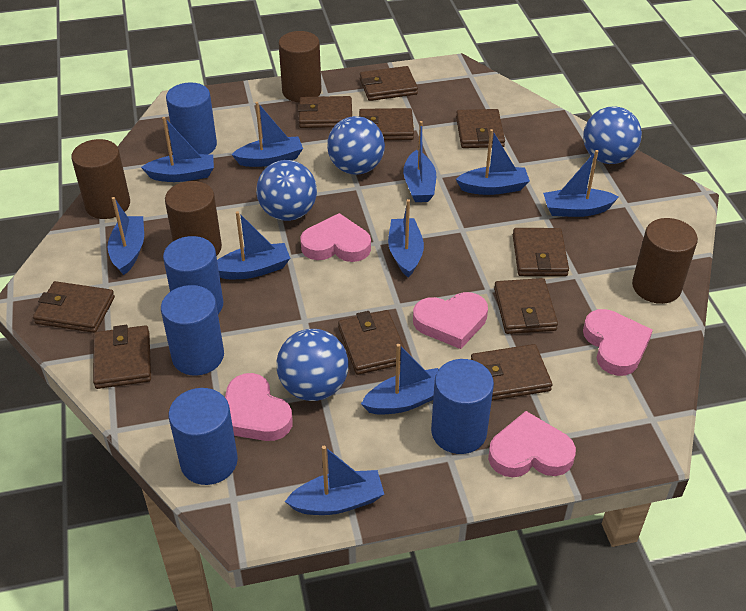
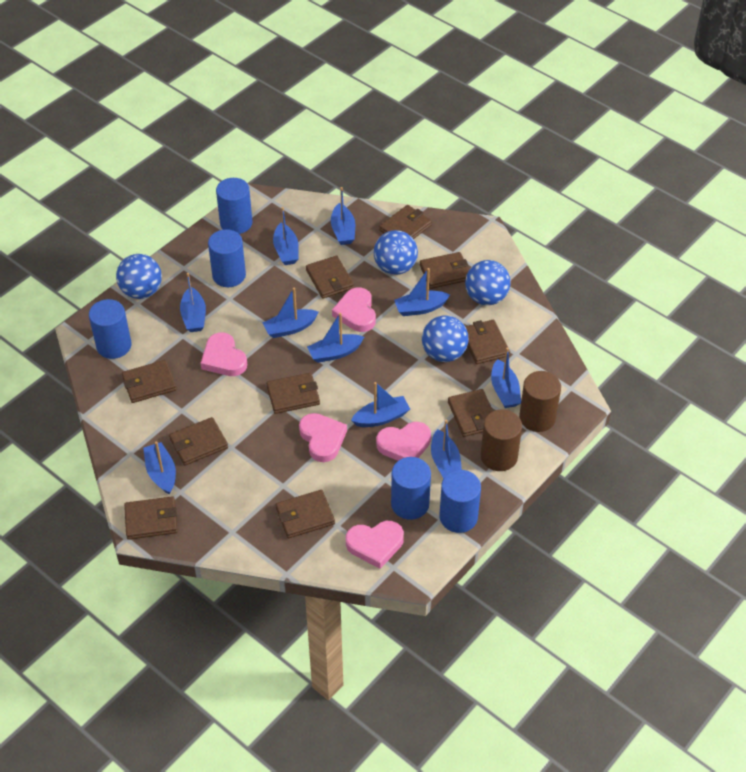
brown cylinder: [71,139,130,219] [165,181,222,256] [278,31,322,102] [632,218,698,304] = 4 -> [481,410,522,471] [519,371,561,432] = 2

